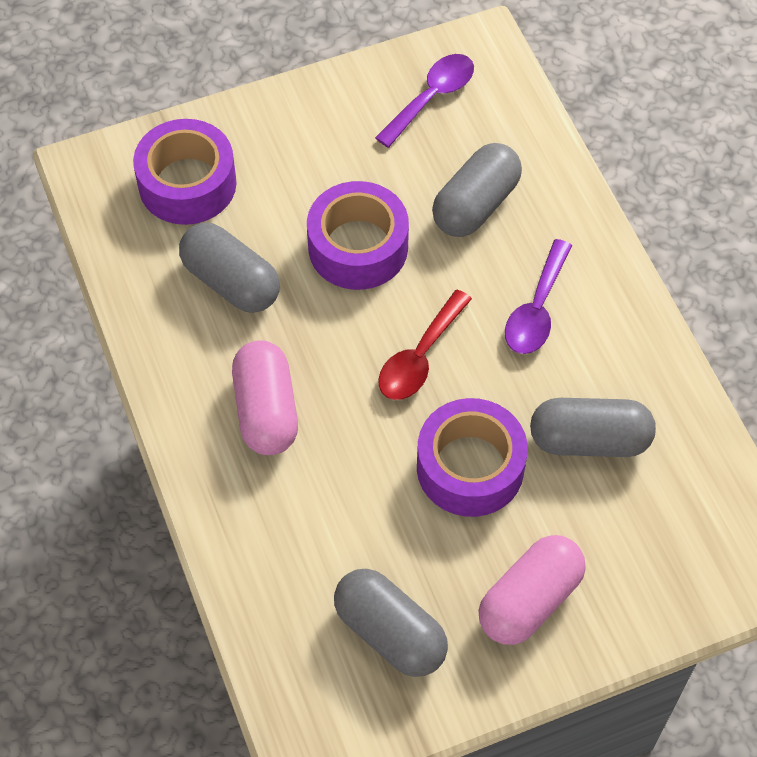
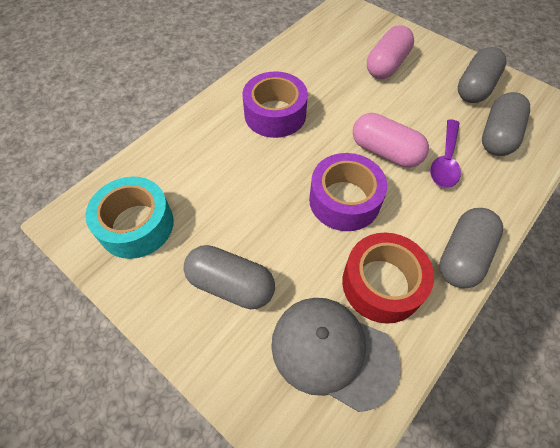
grey cap: none = 0 -> [271,298,400,412] = 1
purple spoon: [375,54,474,148] [505,239,572,354] = 2 -> [430,119,461,188] = 1
purple tape: [133,119,237,225] [307,181,409,290] [417,398,528,517] = 3 -> [242,71,308,138] [309,153,387,231] = 2
red spoon: [378,290,472,400] = 1 -> none = 0
red tape: none = 0 -> [342,232,434,324] = 1
turquoise tape: none = 0 -> [85,177,174,259] = 1

